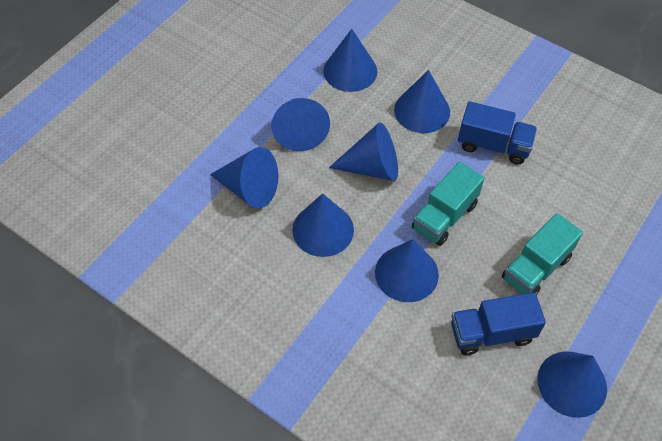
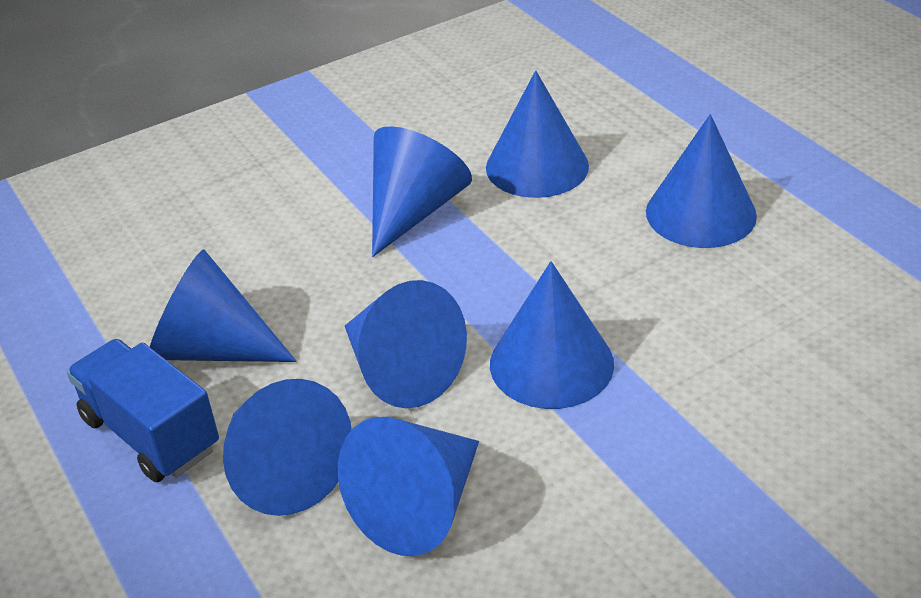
blue truck: [451,292,546,355] [458,101,537,165] = 2 -> [67,339,219,482] = 1
turquoise truck: [412,162,484,246] [502,213,583,295] = 2 -> none = 0

